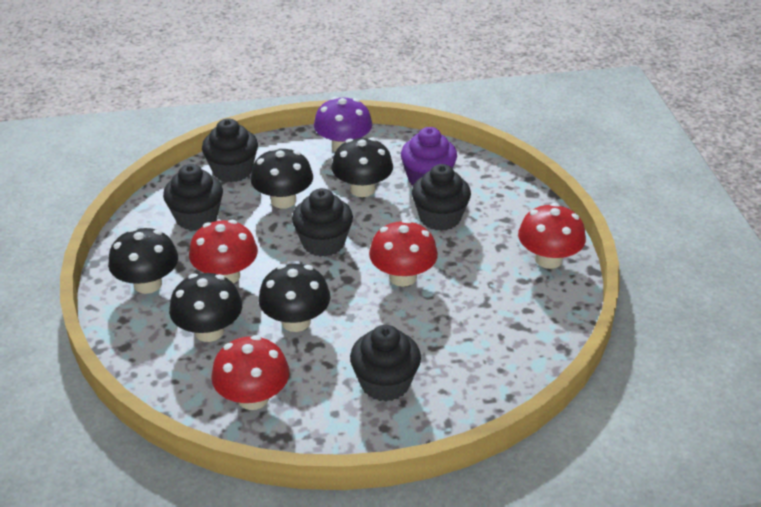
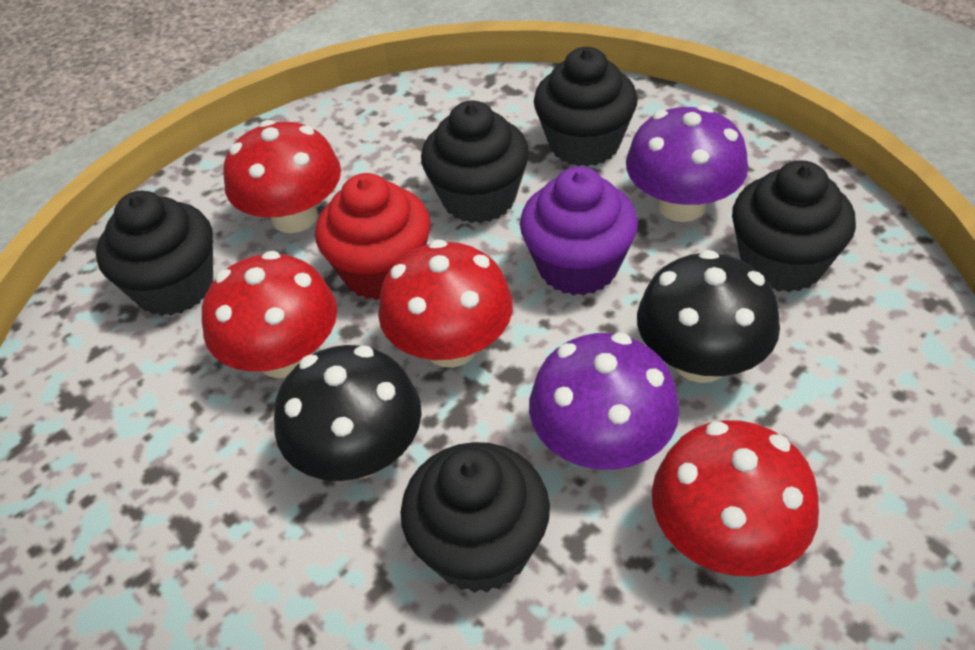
black mushroom: [108,228,178,294] [169,273,242,342] [250,147,313,209] [258,264,331,332] [331,137,393,197] = 5 -> [274,345,422,481] [637,250,780,383] = 2
purple mushroom: [314,96,372,152] = 1 -> [529,333,680,470] [626,105,748,222] = 2
red cupcake: none = 0 -> [315,173,431,300] = 1

